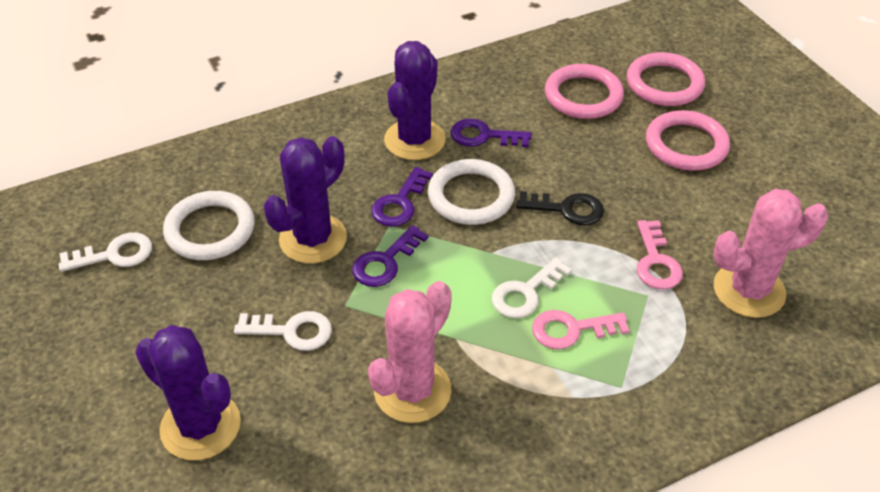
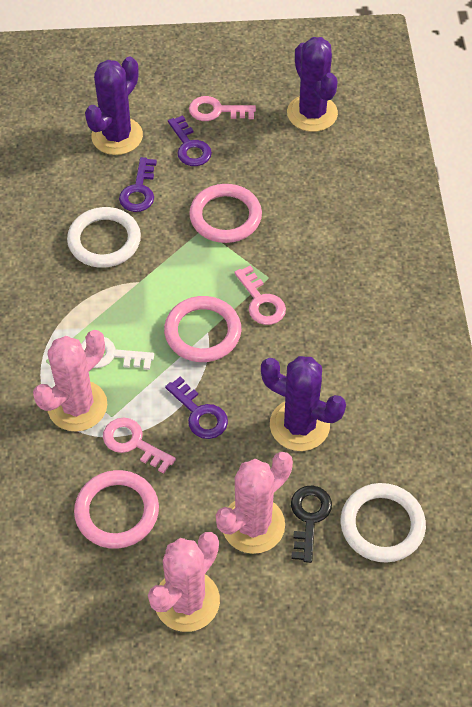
pink cactus: [368,281,452,423] [713,189,828,318] = 2 -> [33,330,107,432] [148,532,220,632] [216,452,293,554] = 3
pink key: [532,310,630,350] [637,220,683,289] = 2 -> [103,417,176,473] [189,96,256,121] [234,266,286,325] = 3
white key: [59,232,152,272] [234,311,332,351] [492,257,572,318] = 3 -> [81,337,154,370] = 1

